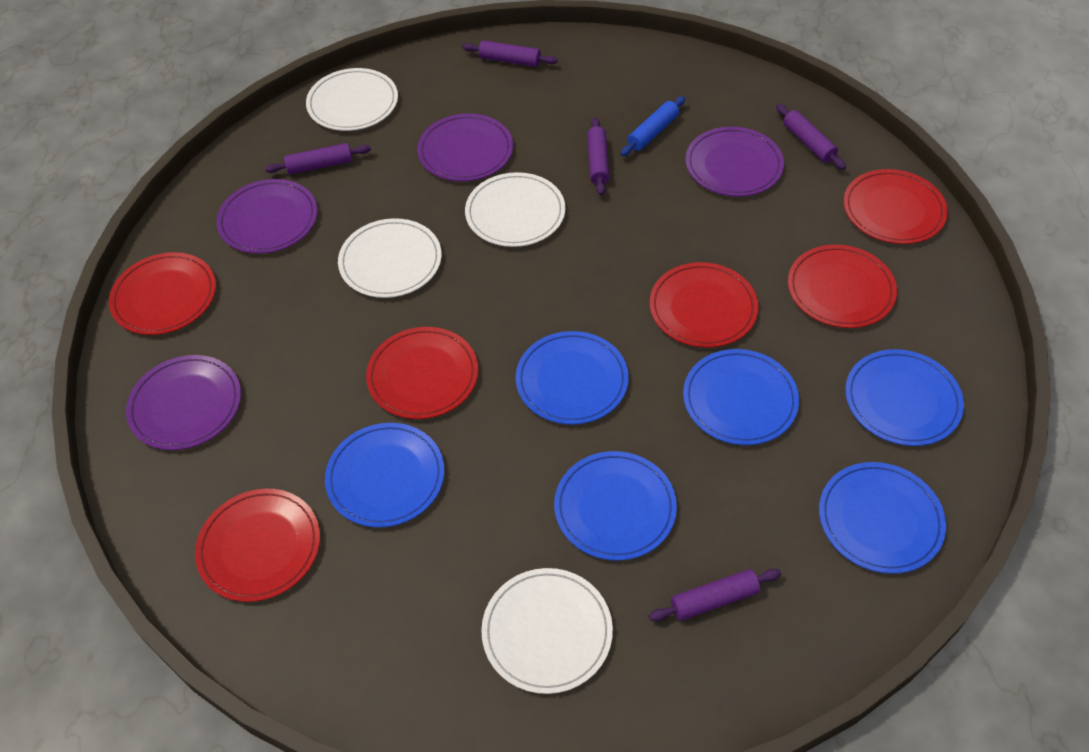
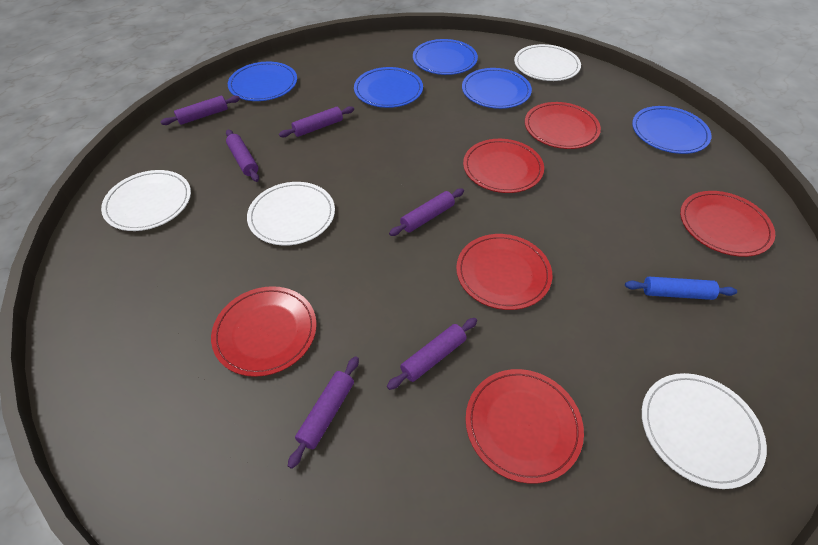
blue plate: [325,423,444,527] [516,331,629,424] [554,451,677,560] [683,349,799,445] [819,462,946,574] [845,349,964,446] = 6 -> [228,62,297,101] [354,67,423,108] [413,39,478,75] [462,68,532,109] [632,106,711,154] = 5
purple plate: [126,355,241,450] [216,179,317,254] [417,114,513,181] [685,127,784,196] = 4 -> none = 0
purple rolling pin: [265,143,371,175] [462,40,558,67] [587,117,610,195] [649,569,781,622] [776,104,846,170] = 5 -> [160,96,240,125] [226,130,259,182] [279,106,354,137] [288,356,359,469] [387,318,477,390] [389,188,464,236] = 6

